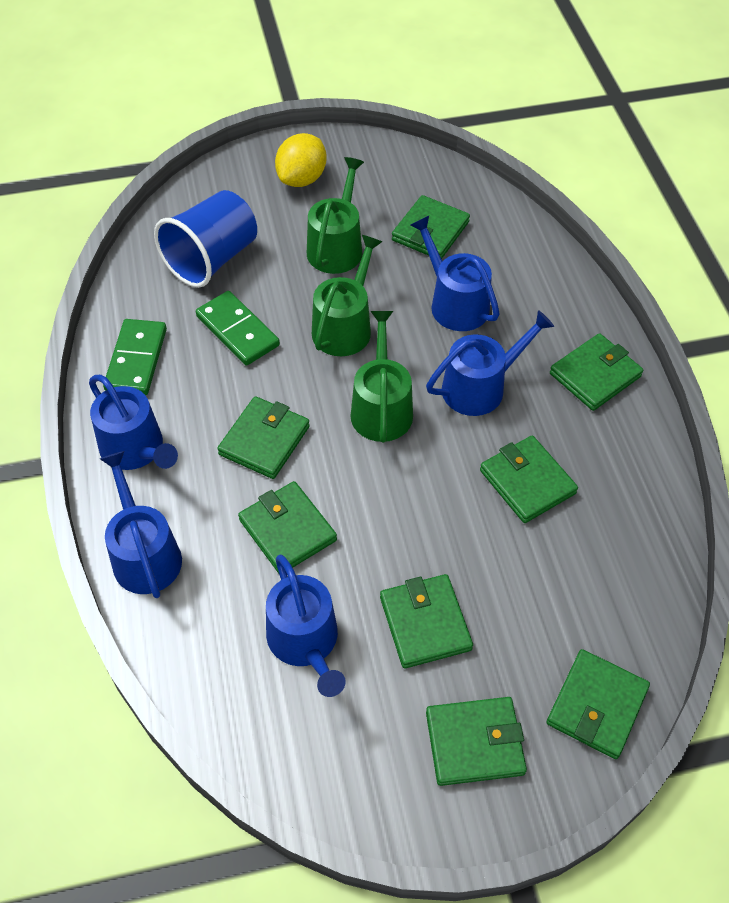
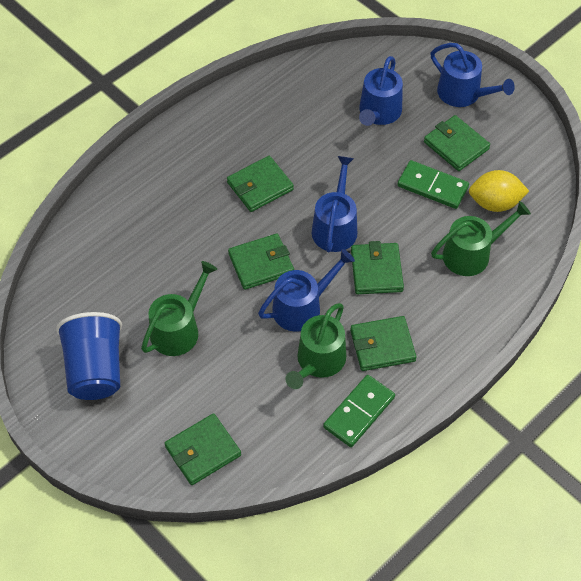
blue watering can: [89,375,178,470] [100,451,182,598] [266,554,346,697] [411,216,500,331] [426,310,554,416] = 5 -> [258,249,355,332] [312,156,357,252] [359,56,403,126] [430,43,515,107] = 4
green wallet: [217,396,310,479] [238,481,337,573] [380,574,473,668] [392,195,470,259] [426,697,527,786] [480,436,578,523] [547,649,650,759] [550,333,643,411] = 8 -> [164,413,241,485] [227,156,294,212] [228,234,294,290] [350,316,416,371] [351,241,404,294] [424,115,490,171] = 6

